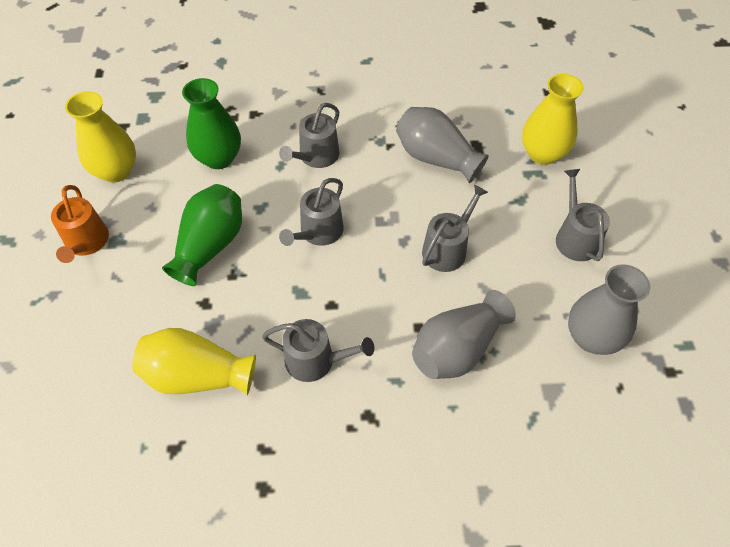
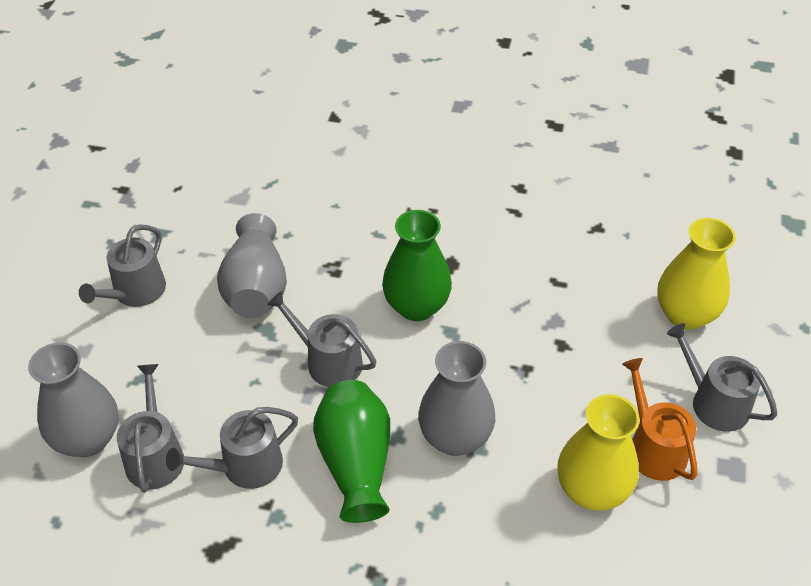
yellow vase: [65,91,136,183] [132,328,256,395] [522,74,584,165] = 3 -> [557,394,640,511] [657,218,736,330] = 2

